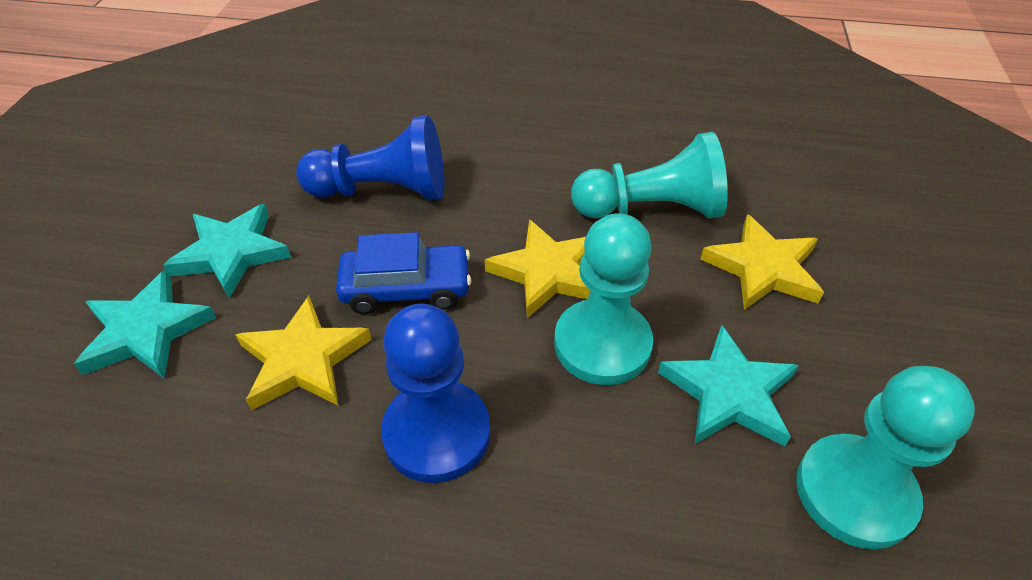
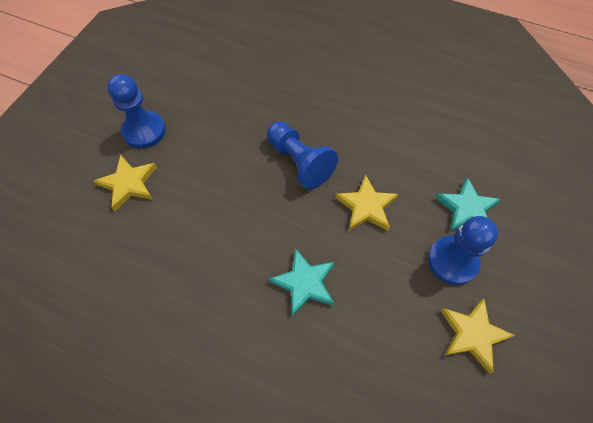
blue car: [336,232,472,314] = 1 -> none = 0
blue pawn: [296,115,444,200] [381,304,490,483] = 2 -> [107,74,166,149] [267,121,338,189] [428,216,498,285] = 3
turquoise pawn: [554,213,653,385] [571,132,728,219] [796,366,975,549] = 3 -> none = 0
turquoise star: [74,270,216,378] [163,204,291,298] [658,325,799,447] = 3 -> [269,248,335,316] [435,177,501,232] = 2

